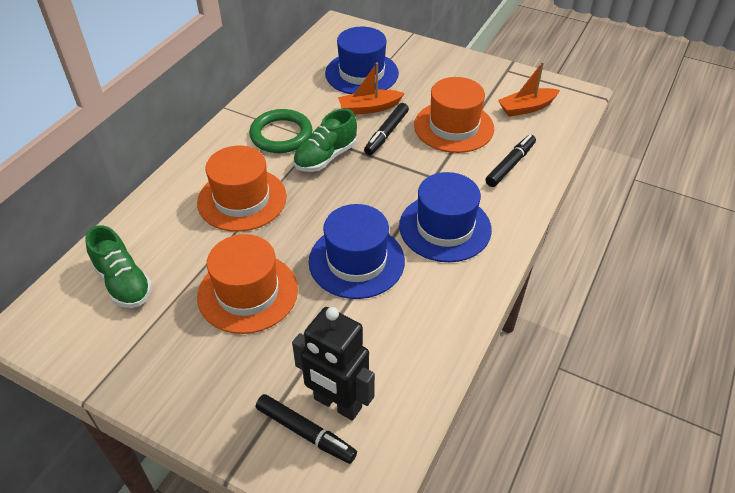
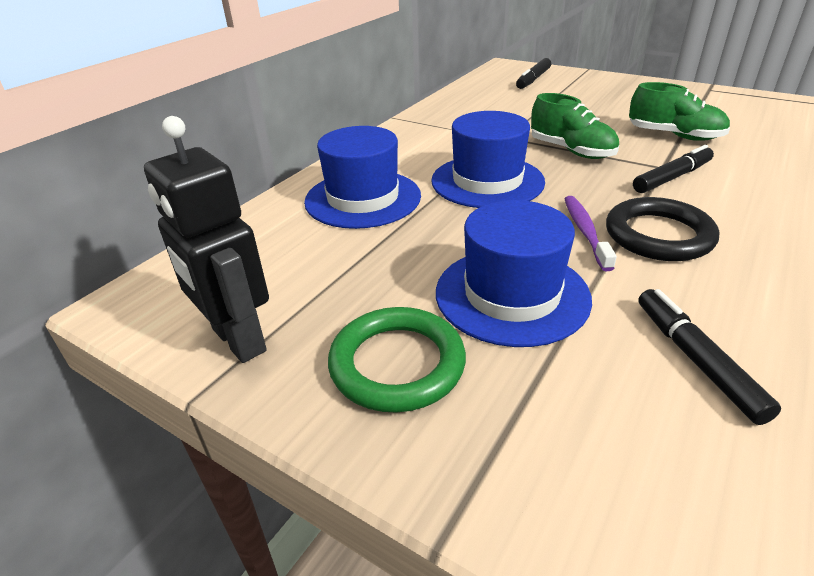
black ring: none = 0 -> [606,197,719,261] = 1
orange boat: [338,62,405,115] [498,62,560,117] = 2 -> none = 0
orange hat: [197,146,287,232] [197,234,298,334] [414,77,494,153] = 3 -> none = 0
purple toothbrush: none = 0 -> [564,196,617,271] = 1

